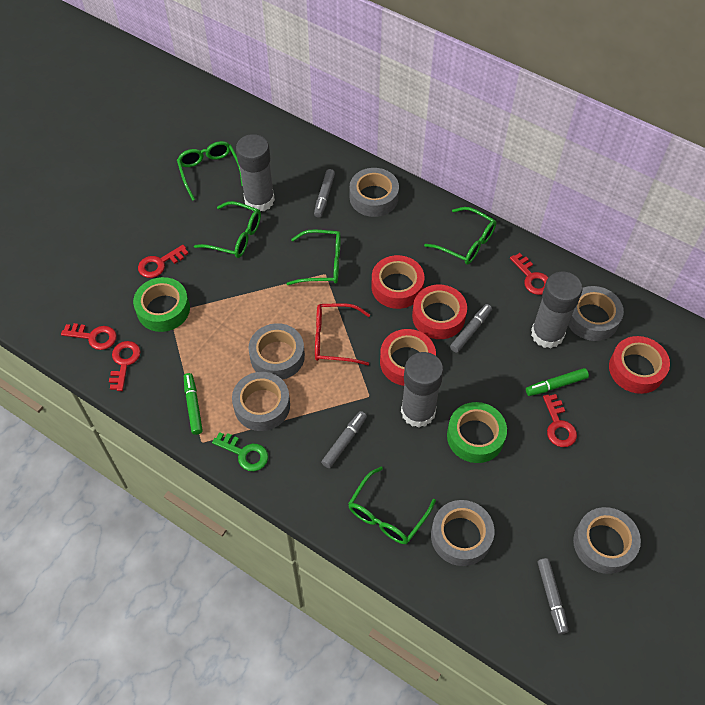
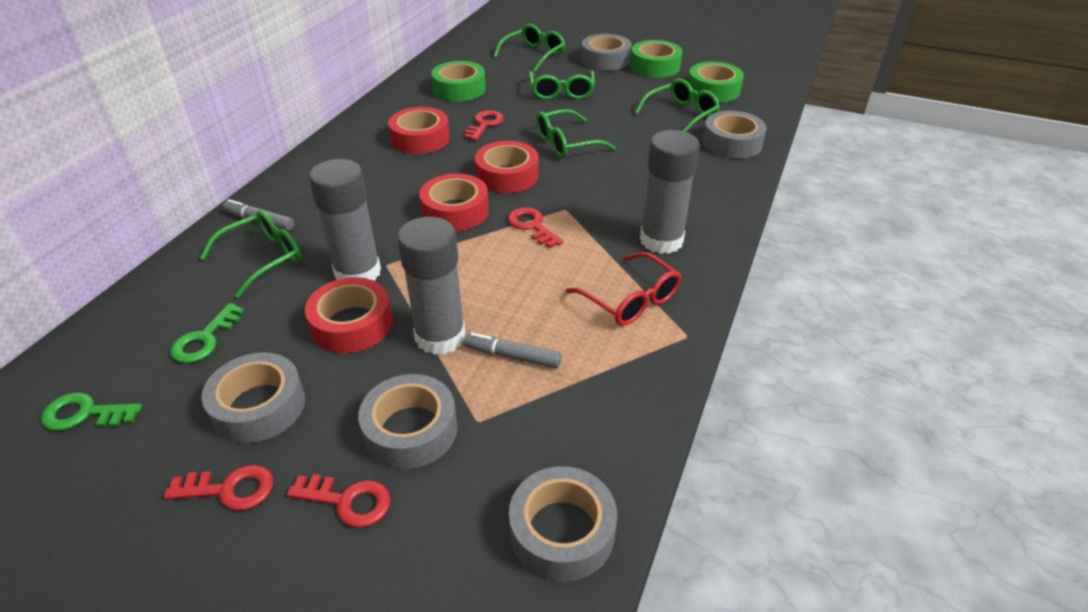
green key: [212,432,268,471] = 1 -> [41,393,142,431] [170,303,244,363] = 2
green marker: [184,373,203,435] [526,368,589,396] = 2 -> none = 0
green tape: [133,277,190,332] [447,402,507,463] = 2 -> [431,61,486,102] [630,40,682,78] [688,62,744,102] = 3
grey marker: [314,169,335,218] [321,411,367,468] [450,304,492,353] [538,558,569,634] = 4 -> [223,199,294,231] [464,332,562,368] = 2
grey tape: [232,372,290,431] [248,323,305,380] [350,168,399,217] [431,500,494,566] [568,286,624,341] [573,507,641,574] = 6 -> [202,352,305,443] [358,374,458,469] [509,466,617,582] [581,34,632,71] [703,111,766,159] = 5
red key: [61,323,117,350] [109,341,141,391] [138,245,189,278] [510,253,548,295] [543,394,577,447] = 5 -> [164,465,273,511] [287,474,391,528] [465,110,504,141] [508,207,563,248] = 4

